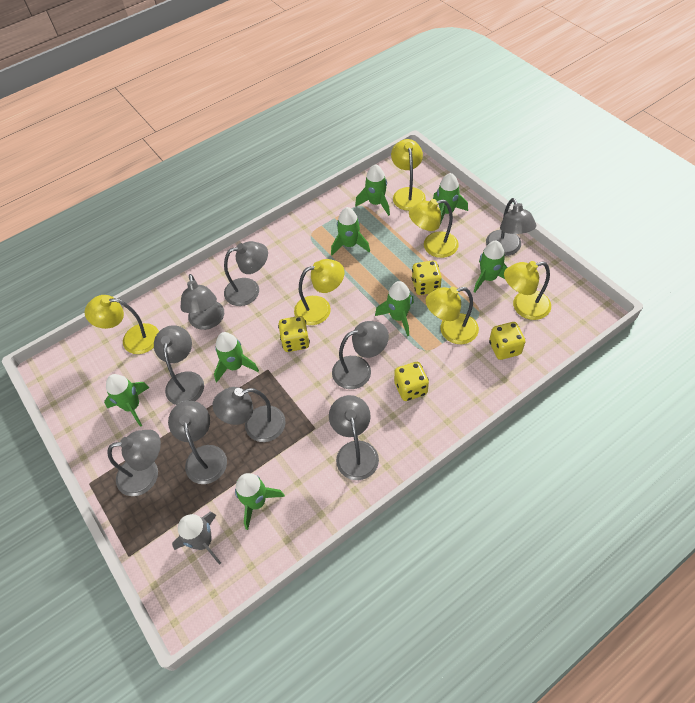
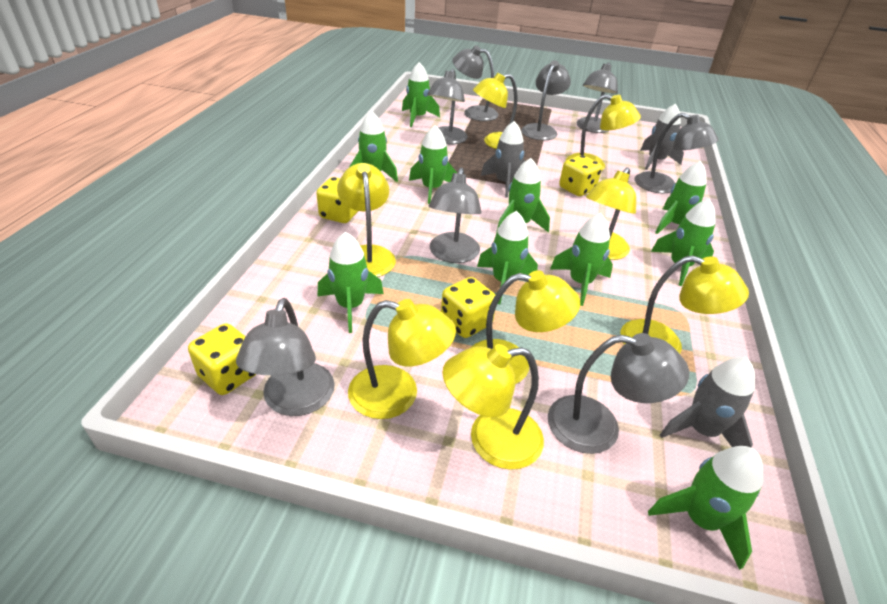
green rocket: [104,374,150,427] [214,332,259,383] [235,473,285,530] [331,207,370,255] [355,164,390,216] [375,281,414,336] [433,173,468,225] [473,241,508,293] = 8 -> [317,232,384,333] [349,111,398,182] [402,62,440,127] [409,125,457,204] [477,211,538,304] [496,158,550,233] [550,213,613,306] [648,446,763,570] [651,199,716,286] [655,161,707,234] = 10
grey lamp: [107,430,161,496] [154,325,204,405] [168,401,227,484] [180,274,224,330] [212,387,286,442] [224,241,268,306] [329,395,379,480] [332,321,389,389] [486,198,536,256] = 9 -> [236,298,335,416] [427,69,468,144] [428,168,482,263] [452,45,499,121] [521,60,571,140] [548,333,689,454] [576,62,618,133] [635,113,718,193] = 8
grey rocket: [172,512,221,565] = 1 -> [481,121,525,198] [640,103,684,170] [660,357,755,448] = 3
yellow lamp: [85,295,159,354] [294,259,344,325] [391,139,426,211] [409,199,459,258] [426,286,479,344] [504,261,551,320] = 6 -> [337,163,396,277] [348,299,456,419] [443,344,544,470] [470,270,580,384] [473,73,517,149] [566,94,641,170] [586,167,636,260] [620,255,749,354] = 8

